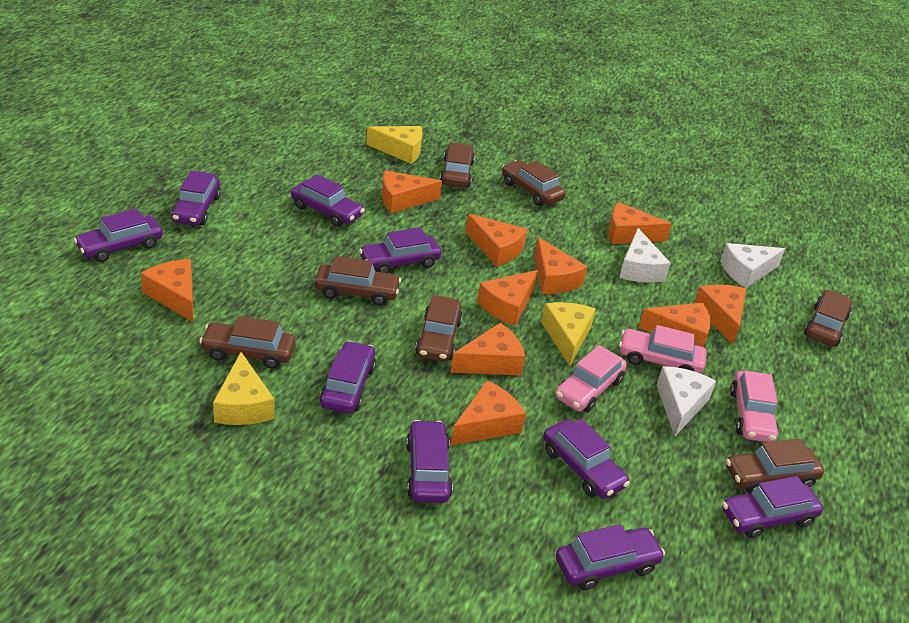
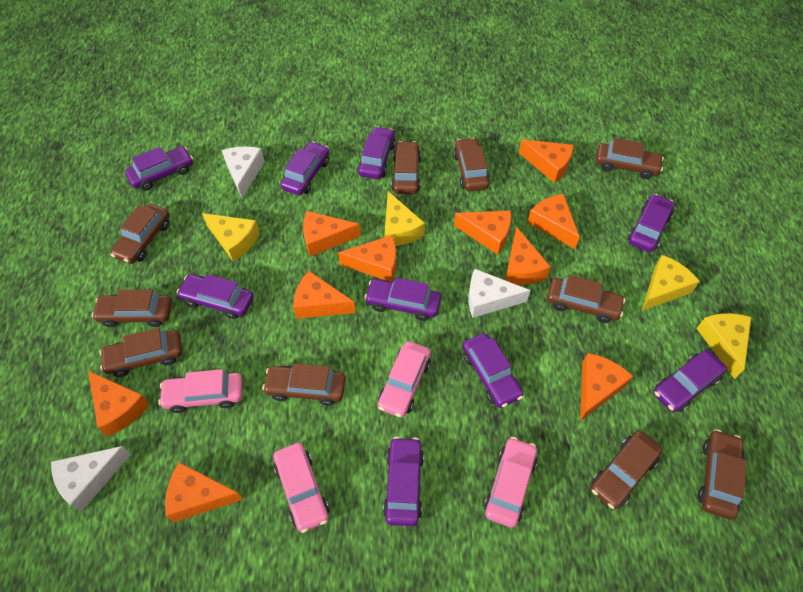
brown car: [199,316,296,369] [315,256,401,306] [415,295,462,362] [440,143,475,188] [502,160,566,206] [726,439,824,494] [804,290,852,347] = 7 -> [92,290,172,327] [99,328,182,377] [110,204,170,264] [262,363,346,406] [391,141,421,194] [453,138,490,191] [547,275,625,323] [591,431,663,510] [596,138,664,179] [698,429,747,519] = 10
pink car: [555,345,627,413] [619,325,707,374] [730,371,779,442] = 3 -> [158,369,243,413] [274,443,329,533] [378,341,431,417] [484,437,537,528] = 4
yellow cheese: [213,352,274,425] [366,126,422,164] [541,302,596,366] = 3 -> [202,213,260,262] [385,191,425,246] [642,255,700,311] [696,313,751,379] = 4

